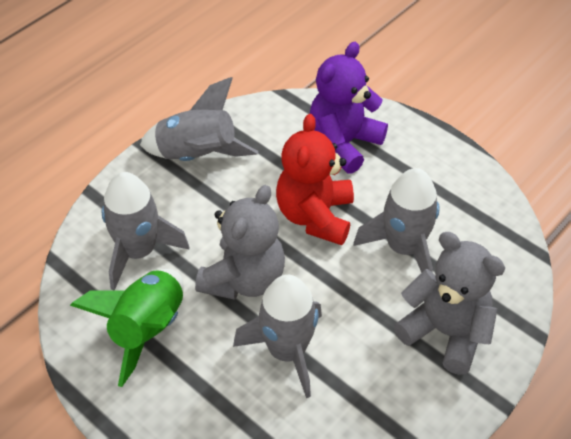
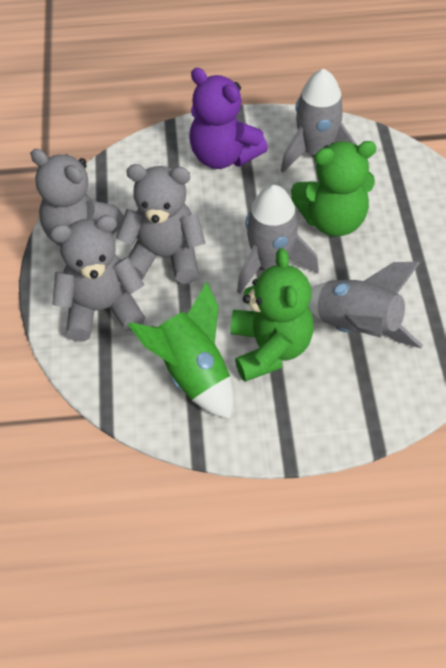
green teddy bear: none = 0 -> [230,248,314,382] [291,141,376,237] = 2
grey rocket: [101,172,190,290] [140,77,258,161] [233,275,322,398] [354,168,440,273] = 4 -> [237,185,319,294] [281,69,357,173] [308,262,423,348] = 3
grey teddy bear: [195,185,285,300] [394,232,505,375] = 2 -> [30,149,124,246] [50,215,145,341] [116,164,205,284] = 3
red teddy bear: [276,114,354,245] = 1 -> none = 0

